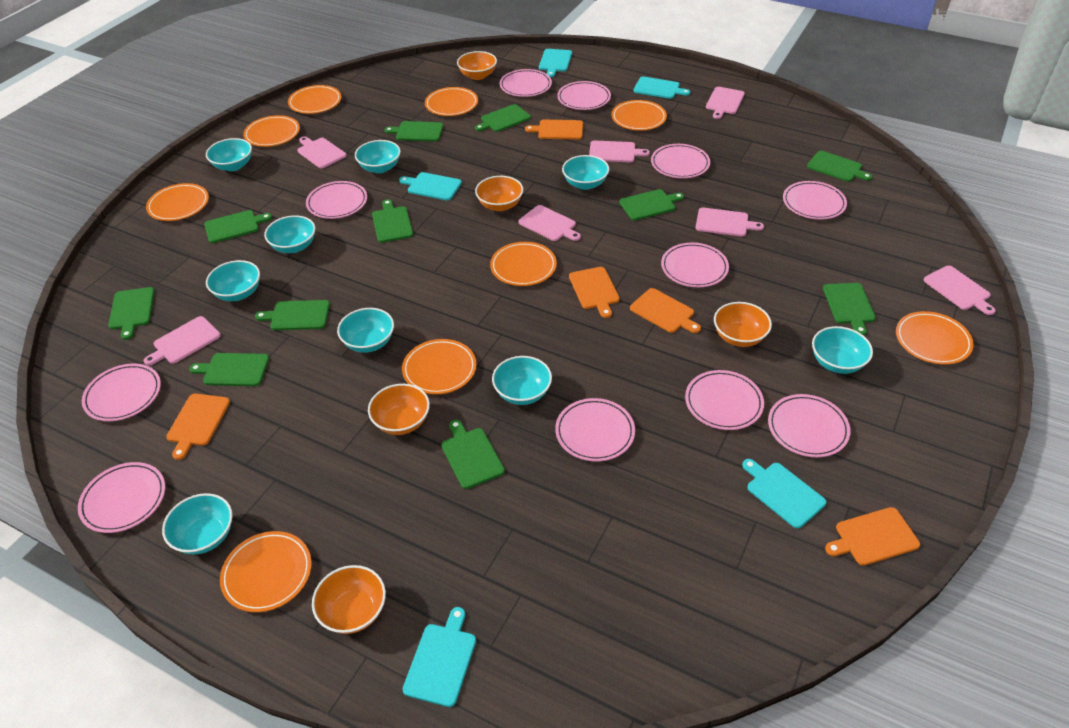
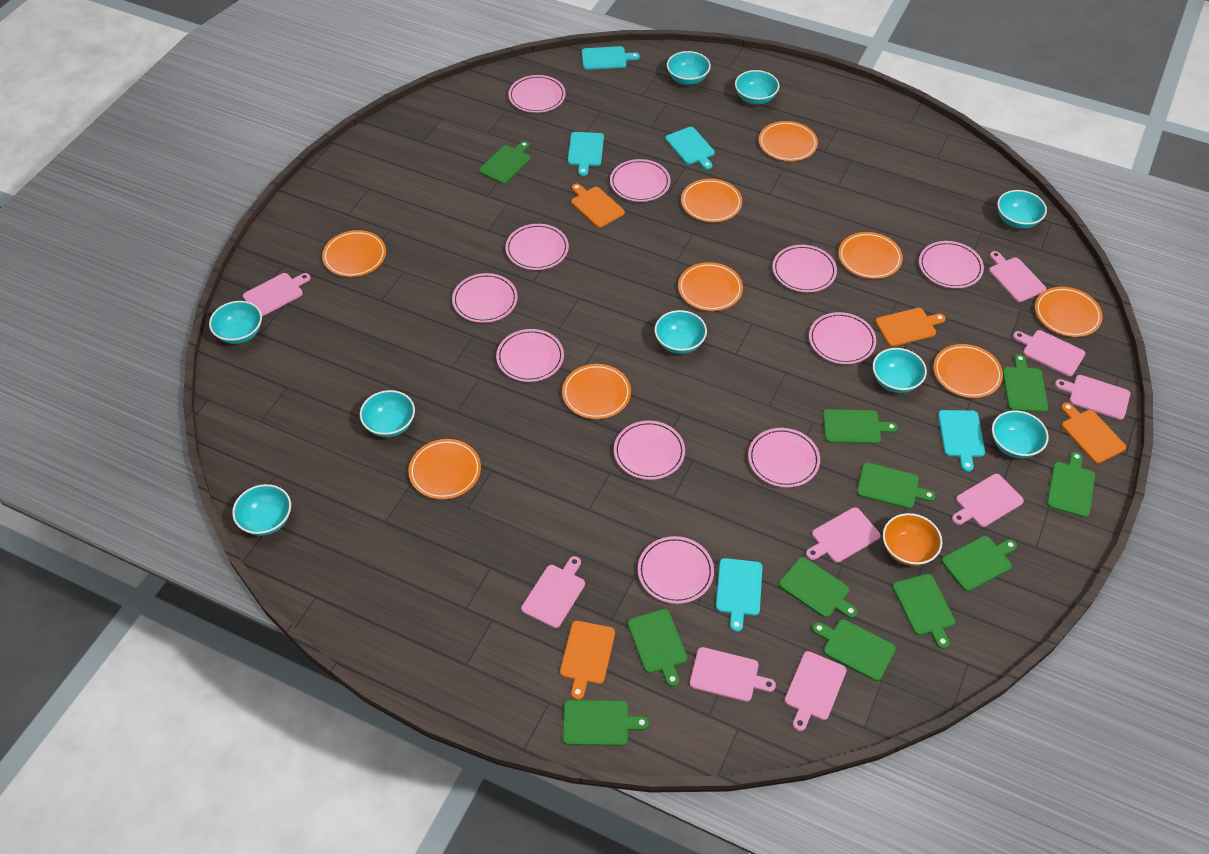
orange bowl: [312,565,386,634] [368,384,430,435] [457,51,497,80] [475,176,523,211] [714,302,772,347] = 5 -> [883,513,942,566] = 1
orange cutting board: [166,394,230,460] [525,120,583,140] [569,267,620,318] [630,288,701,333] [825,507,920,566] = 5 -> [560,621,615,700] [571,184,625,228] [876,308,945,346] [1061,402,1126,463] = 4
pink cutting board: [144,316,221,366] [297,137,347,169] [519,205,581,241] [589,141,650,162] [696,208,764,237] [706,87,745,119] [924,266,996,315] = 7 -> [243,273,311,316] [521,556,585,628] [690,647,776,702] [785,651,847,731] [806,507,881,563] [952,474,1024,527] [989,251,1046,302] [1013,330,1086,376] [1055,375,1130,420] = 9

